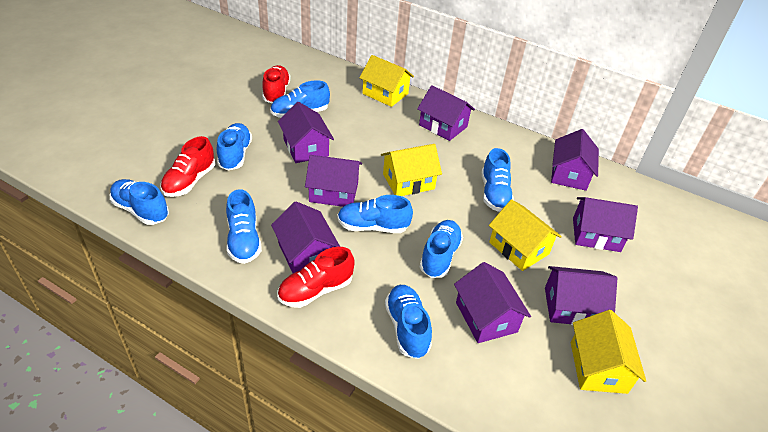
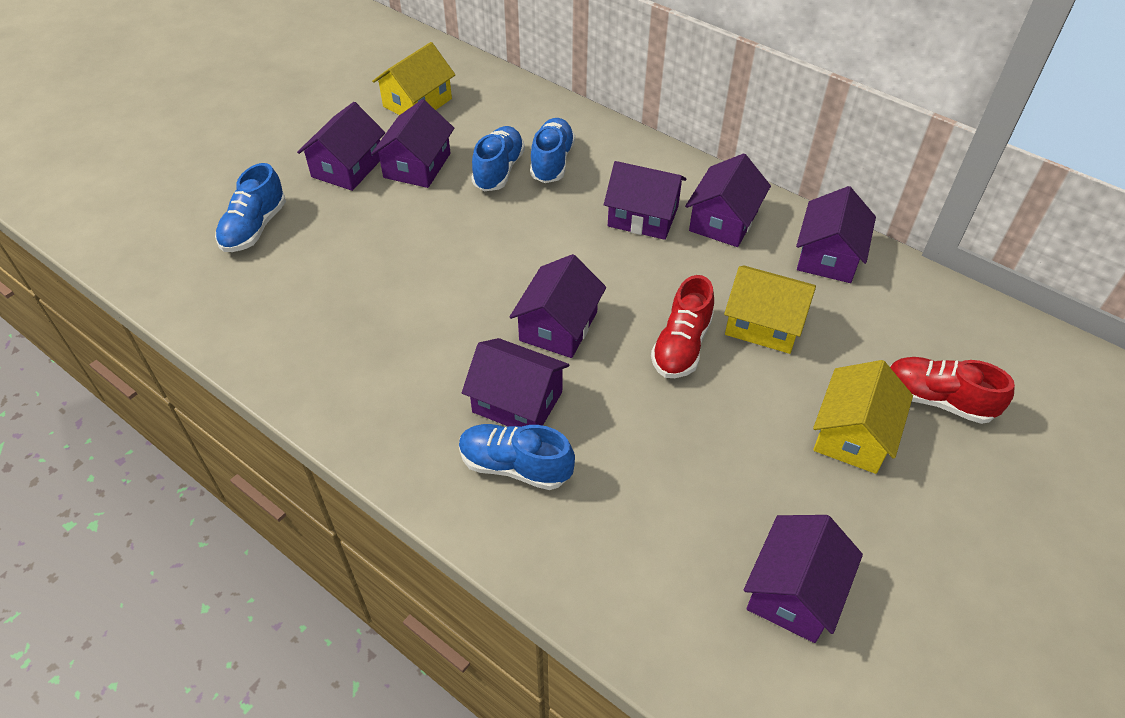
blue shoe: [109,179,169,225] [217,123,252,171] [226,189,262,264] [270,81,330,118] [337,195,413,233] [385,285,432,359] [420,220,463,278] [482,148,514,212] = 8 -> [215,163,286,252] [459,424,575,490] [471,126,525,191] [530,118,575,183] = 4
red shoe: [160,136,215,197] [262,65,291,103] [277,247,355,308] = 3 -> [651,275,714,378] [889,357,1015,424] = 2
yellow house: [359,55,414,107] [381,144,442,196] [489,199,562,271] [571,310,646,394] = 4 -> [372,42,455,115] [724,265,816,354] [813,360,913,474] = 3

